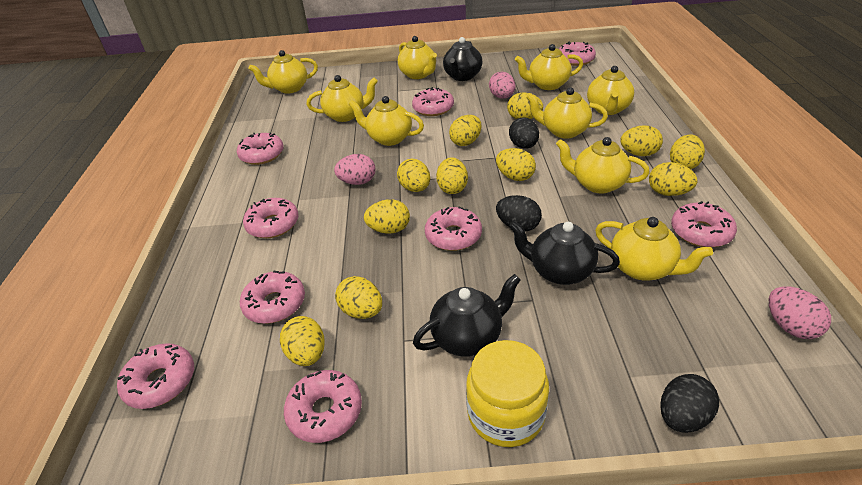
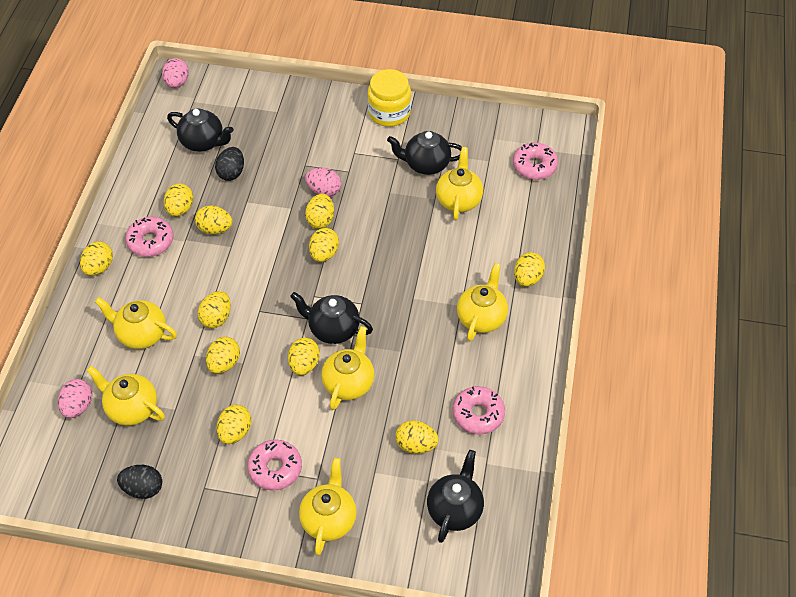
black egg: [496,195,542,231] [509,117,539,149] [661,374,719,433] = 3 -> [117,465,162,499] [215,147,244,181] = 2
black teapot: [413,274,521,357] [443,37,482,81] [509,221,620,285] = 3 -> [167,108,233,152] [290,292,373,344] [387,131,462,175] [427,450,484,543] = 4
pink donut: [117,343,194,409] [237,133,284,165] [240,271,305,324] [243,198,299,238] [284,370,362,443] [412,87,454,116] [425,207,482,251] [559,41,596,66] [671,201,737,247] = 9 -> [125,217,174,257] [247,440,302,491] [453,386,505,435] [513,143,558,180] = 4
yellow teapot: [248,50,318,94] [307,75,378,122] [348,96,424,146] [398,36,437,79] [515,44,583,90] [526,87,608,139] [556,137,650,194] [587,66,634,115] [595,217,713,280] = 9 -> [87,366,165,426] [95,297,177,349] [299,458,357,555] [321,326,374,410] [436,147,483,220] [457,263,508,341] = 6

